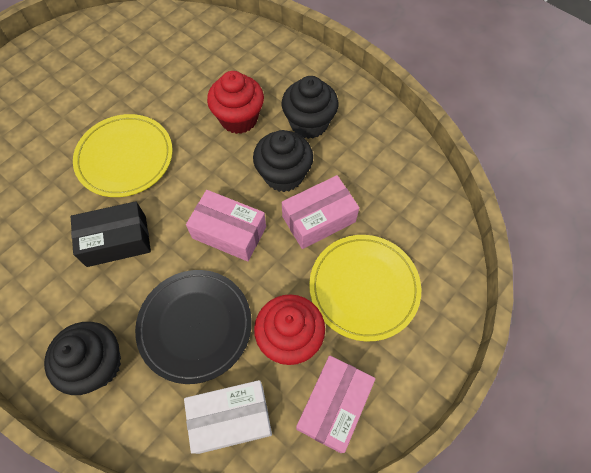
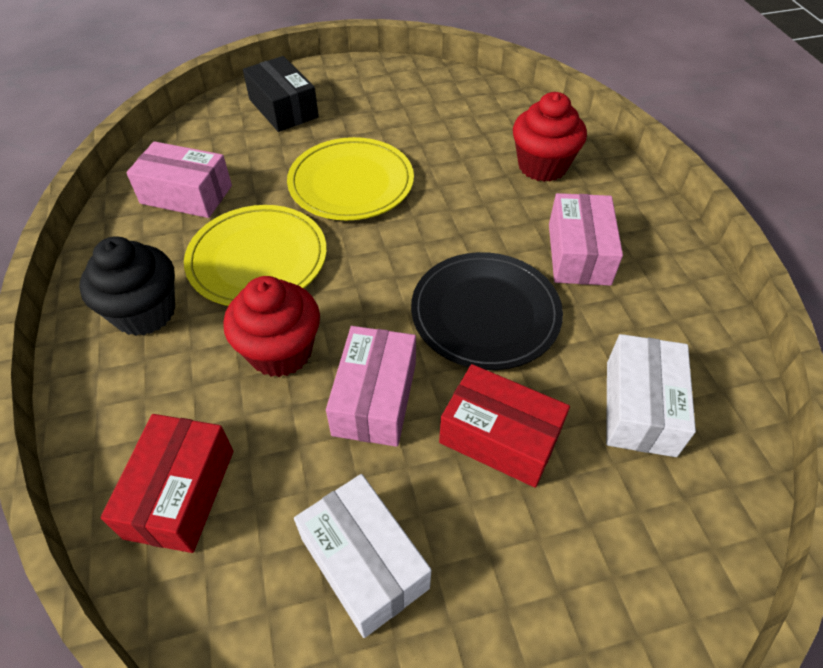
black cupcake: [44,322,121,395] [253,130,313,192] [282,76,338,139] = 3 -> [79,237,175,336] = 1
red box: none = 0 -> [101,414,233,553] [439,364,570,488] = 2
white box: [184,380,272,454] = 1 -> [294,474,431,638] [606,334,696,457] = 2

